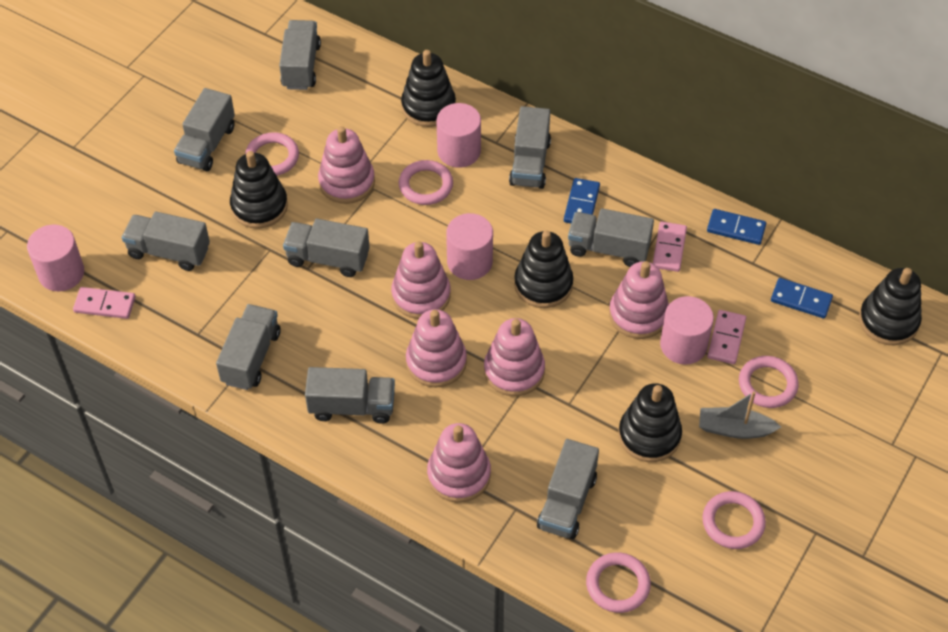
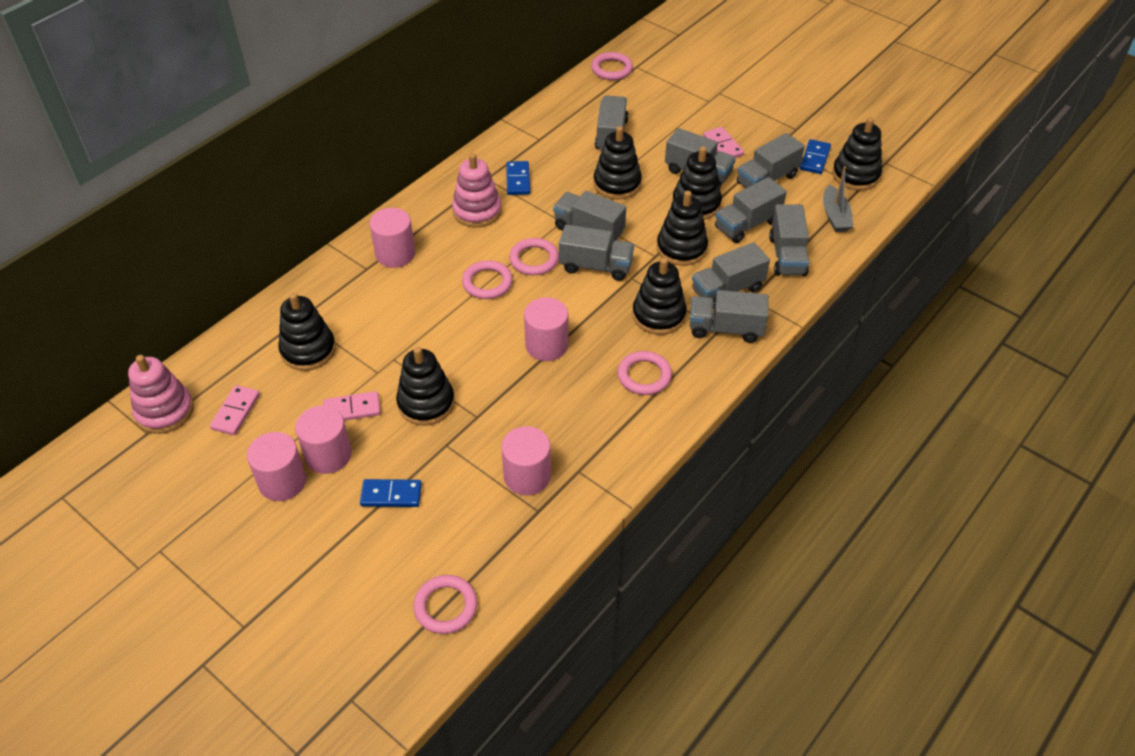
black stacking toy: [230,151,288,229] [401,50,456,127] [514,230,573,308] [618,383,682,462] [859,268,922,345] = 5 -> [278,293,336,371] [396,347,455,426] [593,126,642,199] [632,258,687,335] [657,190,708,266] [672,146,722,220] [832,117,882,190] = 7
pink cylinder: [27,225,84,291] [436,103,481,168] [446,213,493,280] [660,296,714,365] = 4 -> [247,432,306,501] [295,405,352,474] [369,208,415,268] [501,426,551,495] [524,297,568,361] = 5
pink stacking toy: [318,126,375,204] [391,241,451,319] [406,309,467,388] [427,423,491,503] [484,318,545,396] [609,261,669,339] = 6 -> [128,355,194,434] [452,153,502,228] = 2

